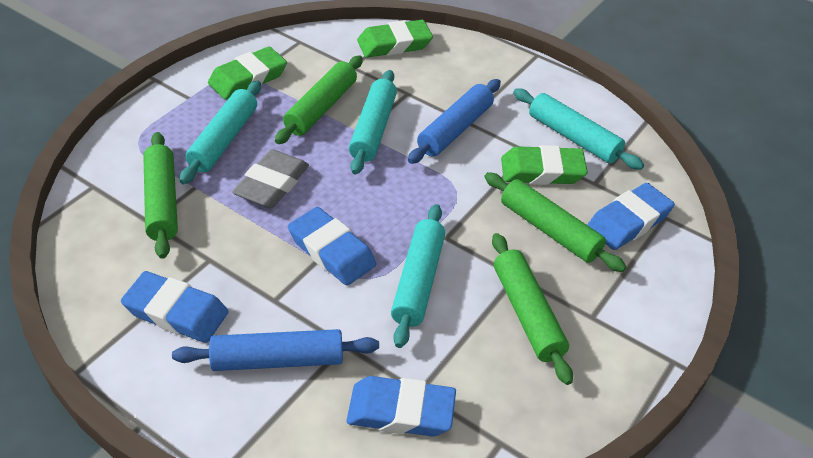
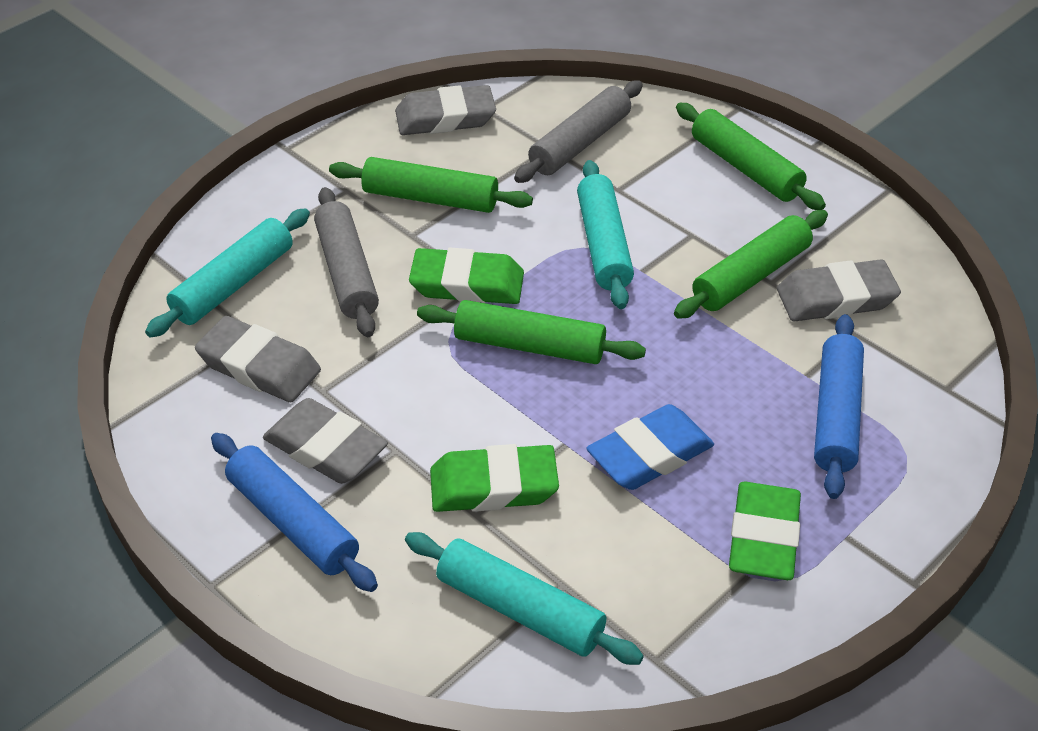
blue eraser: [121,271,228,343] [288,207,376,286] [346,376,456,437] [587,183,675,250] = 4 -> [586,404,714,490] = 1
grey eraser: [232,149,309,208] = 1 -> [195,316,321,402] [263,398,388,484] [395,85,496,135] [777,259,901,321] = 4
grey rolling pin: none = 0 -> [314,187,379,337] [514,80,643,183] = 2
turquoise rolling pin: [179,81,261,184] [349,70,397,174] [391,204,445,348] [513,88,644,170] = 4 -> [145,208,310,338] [405,532,644,665] [577,160,634,309] = 3

